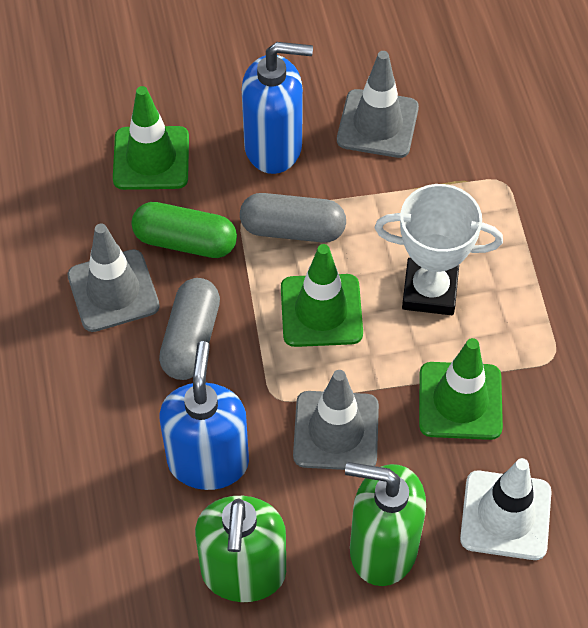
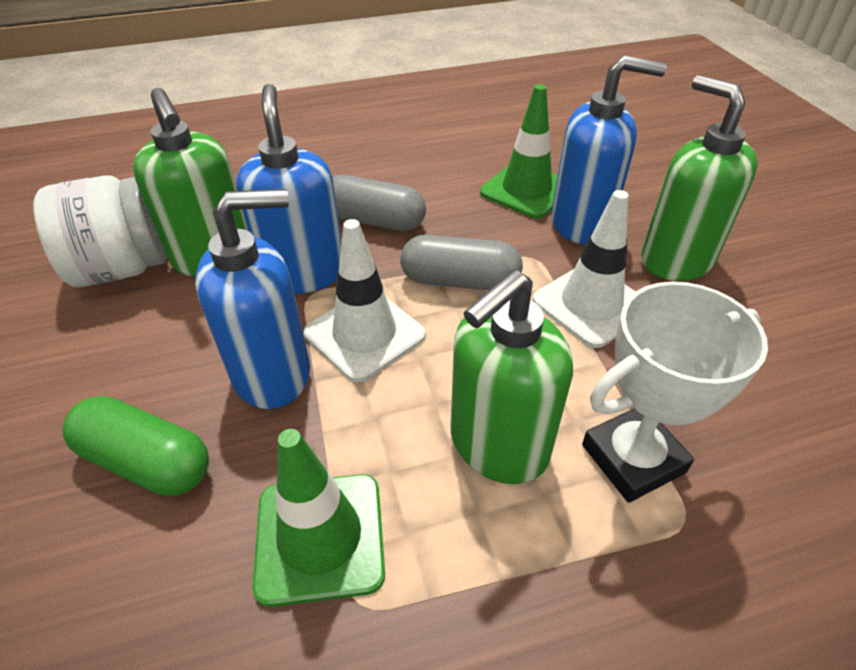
blue soap dispenser: [159,341,249,490] [242,42,313,174] = 2 -> [195,189,310,409] [236,84,342,294] [551,55,667,244] = 3
green soap dispenser: [195,496,286,602] [345,462,426,586] = 2 -> [133,88,248,276] [450,269,573,484] [641,75,758,281] = 3
green traffic cone: [113,86,189,190] [281,244,363,347] [419,338,503,440] = 3 -> [253,429,385,607] [480,84,558,218] = 2
grey traffic cone: [67,223,160,332] [293,370,379,470] [337,51,419,158] = 3 -> none = 0
white jar: none = 0 -> [33,175,167,287] = 1
white traffic cone: [460,458,552,560] = 1 -> [304,219,426,382] [533,190,636,348] = 2

